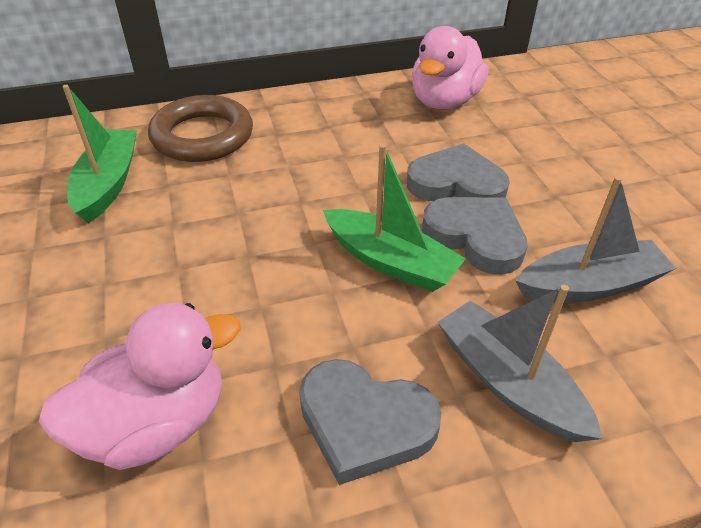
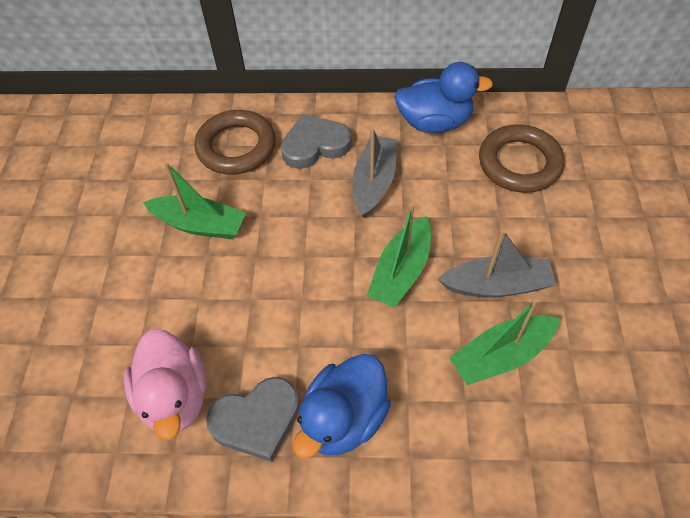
blue duck: none = 0 -> [293,354,391,459] [395,62,493,133] = 2
brown ring: [148,95,253,162] = 1 -> [194,110,276,175] [479,124,565,193] = 2
green boat: [62,85,137,223] [323,144,466,292] = 2 -> [143,162,246,239] [367,204,431,308] [449,299,560,385] = 3
grey heart: [299,359,441,485] [407,143,510,201] [422,197,528,275] = 3 -> [206,377,300,462] [281,114,352,169] = 2
pink duck: [38,303,241,470] [412,26,488,109] = 2 -> [124,329,207,440] = 1

